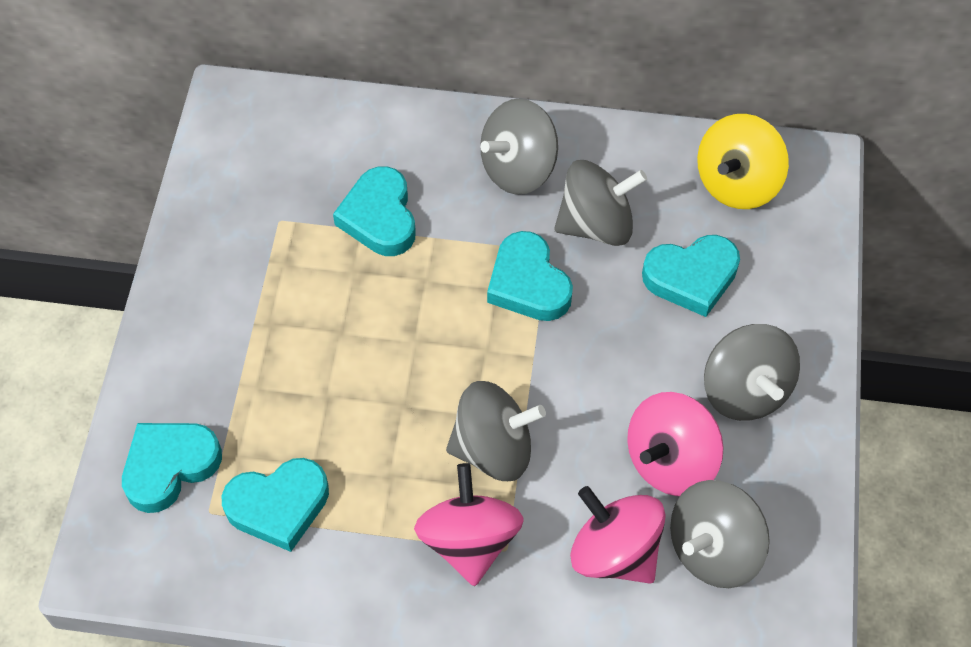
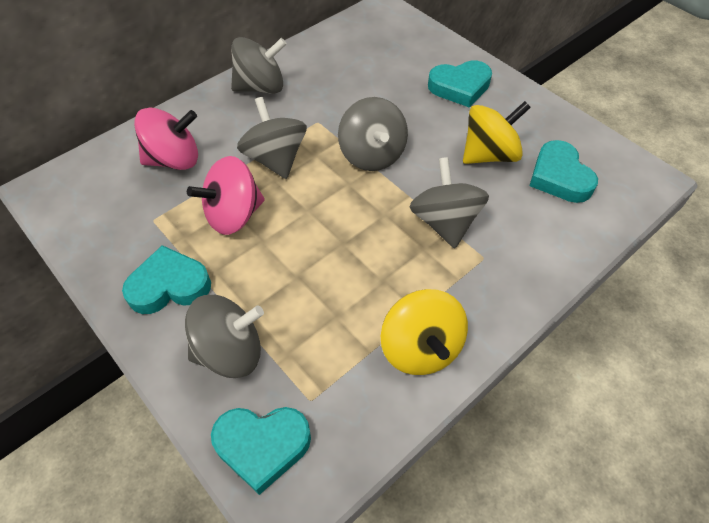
pink spinning top: [414,463,524,586] [570,486,666,584] [627,392,724,496] = 3 -> [134,107,198,170] [187,156,265,235] = 2
turquoise heart: [122,423,222,513] [222,458,329,552] [333,166,416,256] [487,231,573,321] [642,235,740,317] = 5 -> [122,245,211,314] [211,407,311,495] [428,60,492,108] [529,140,598,203] = 4
yellow spinning top: [697,114,789,209] = 1 -> [381,289,468,375] [463,101,531,164] = 2

